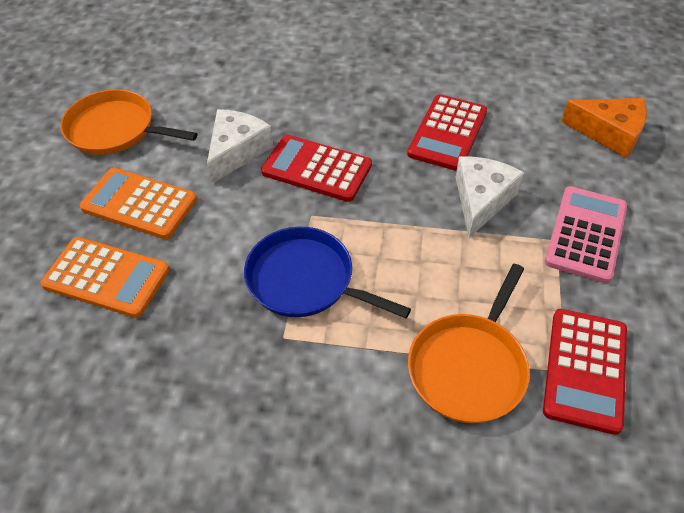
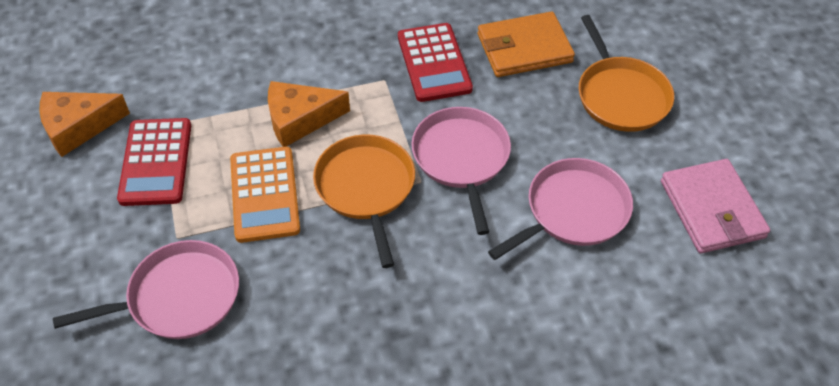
blue pan: [244,227,411,318] = 1 -> none = 0
orange calculator: [40,237,170,318] [79,168,197,239] = 2 -> [230,147,300,243] = 1
orange cheese: [561,98,647,158] = 1 -> [39,92,130,157] [268,81,350,147] = 2
orange wallet: none = 0 -> [478,11,575,77] = 1
pink calculator: [545,186,627,283] = 1 -> none = 0
pink pan: none = 0 -> [53,240,239,339] [411,107,511,235] [488,158,633,260] = 3
pink wallet: none = 0 -> [661,159,770,253] = 1
red calculator: [261,135,372,202] [407,94,487,171] [543,309,627,435] = 3 -> [117,118,191,206] [398,23,473,102] = 2
white cheese: [207,109,274,184] [455,157,524,238] = 2 -> none = 0

